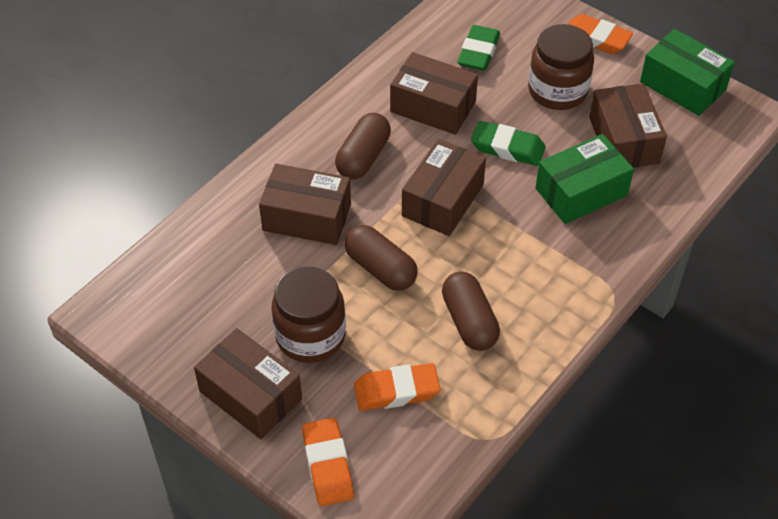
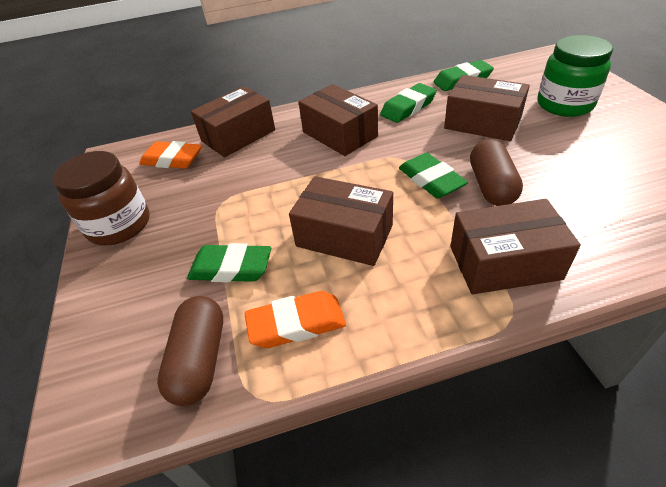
brown capsule: [335,113,391,179] [345,225,418,291] [442,272,500,351] = 3 -> [157,296,223,406] [470,139,523,206] = 2
brown jar: [271,266,346,363] [528,24,594,110] = 2 -> [52,151,150,246] = 1
green box: [535,134,634,224] [640,29,735,116] = 2 -> none = 0
green eraser: [457,25,500,71] [471,121,546,166] = 2 -> [187,243,271,283] [380,83,437,123] [399,153,468,198] [434,60,494,91] = 4
green jar: none = 0 -> [537,35,613,117] = 1
orange eraser: [302,418,354,506] [354,363,440,411] [568,14,633,54] = 3 -> [139,141,202,169] [244,291,346,348] = 2

